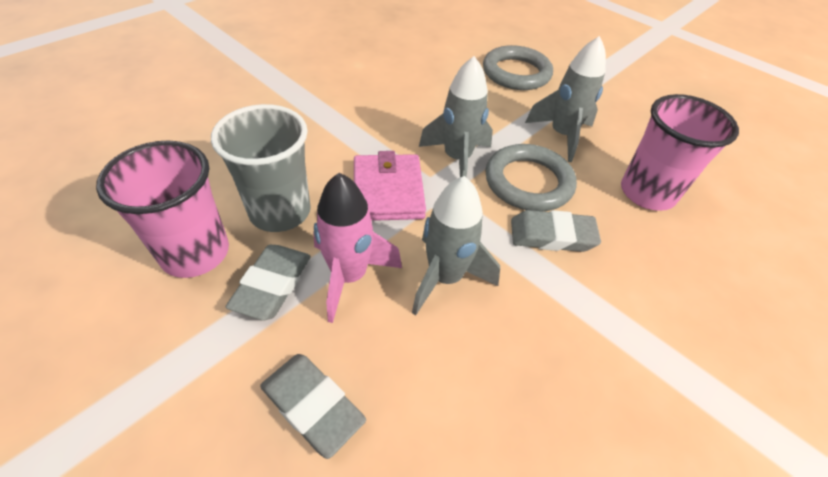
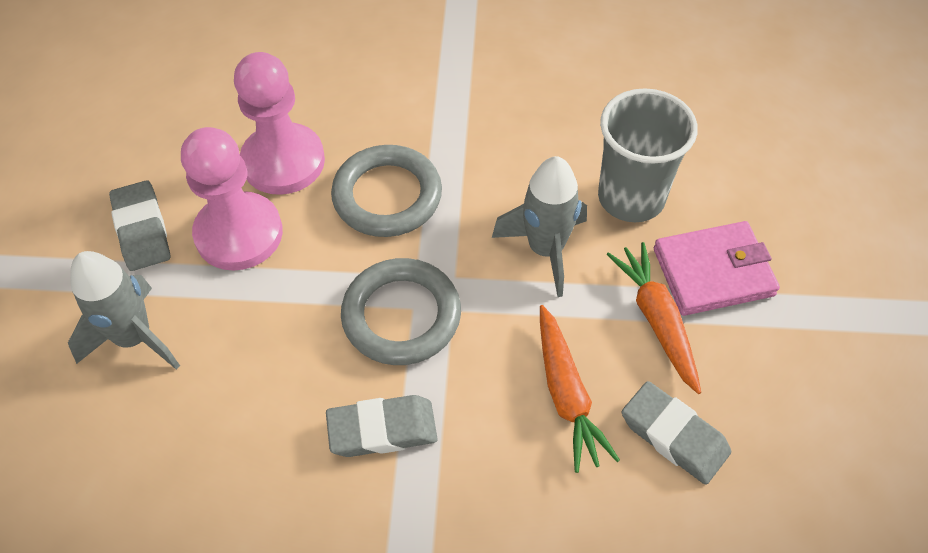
grey rocket: [412,176,500,316] [419,56,493,177] [525,36,606,162] = 3 -> [68,251,180,370] [492,156,587,297] = 2
orange carrot: none = 0 -> [540,305,620,473] [607,242,701,394] = 2
pink cup: [96,140,229,278] [621,94,739,211] = 2 -> none = 0
pink pawn: none = 0 -> [181,127,283,271] [234,52,325,195] = 2
pink rocket: [313,173,402,323] = 1 -> none = 0

